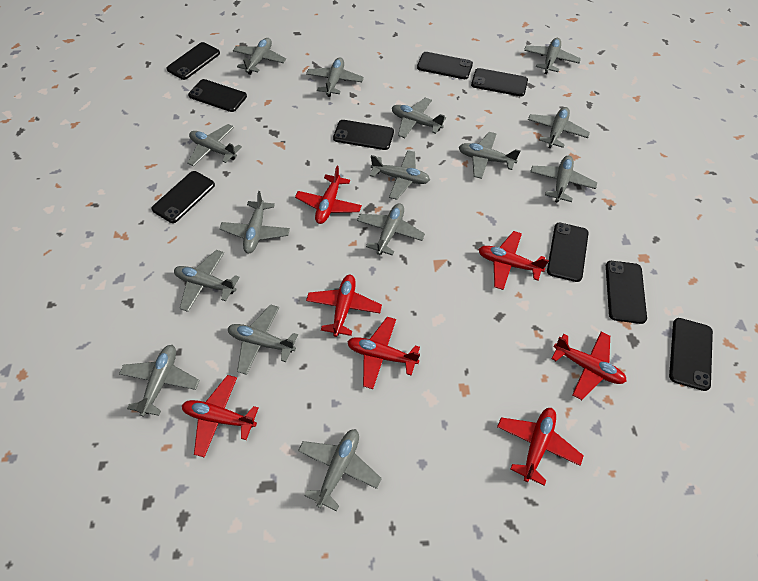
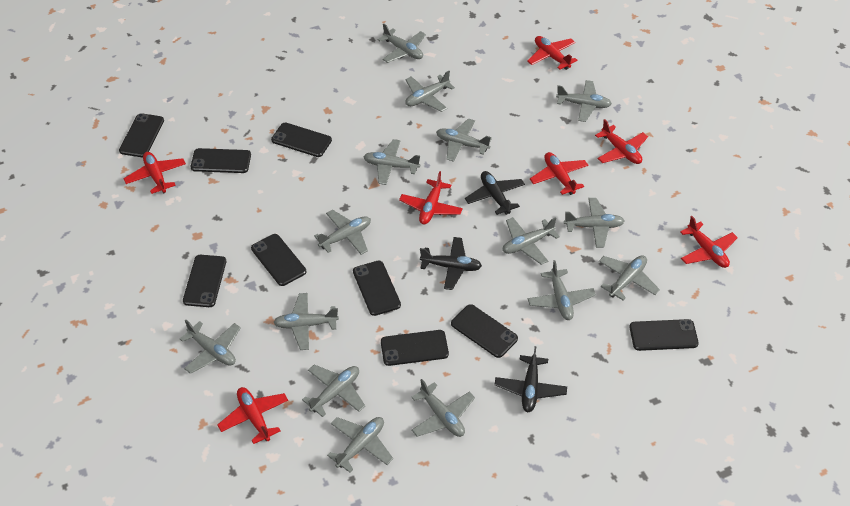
black plane: none = 0 -> [420,237,482,290] [465,171,525,215] [494,346,567,412] = 3

